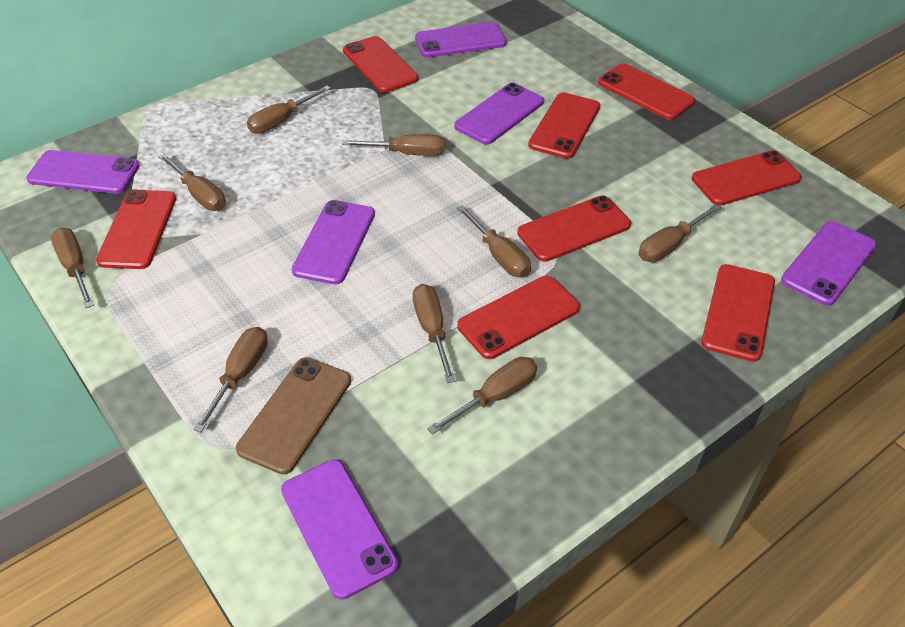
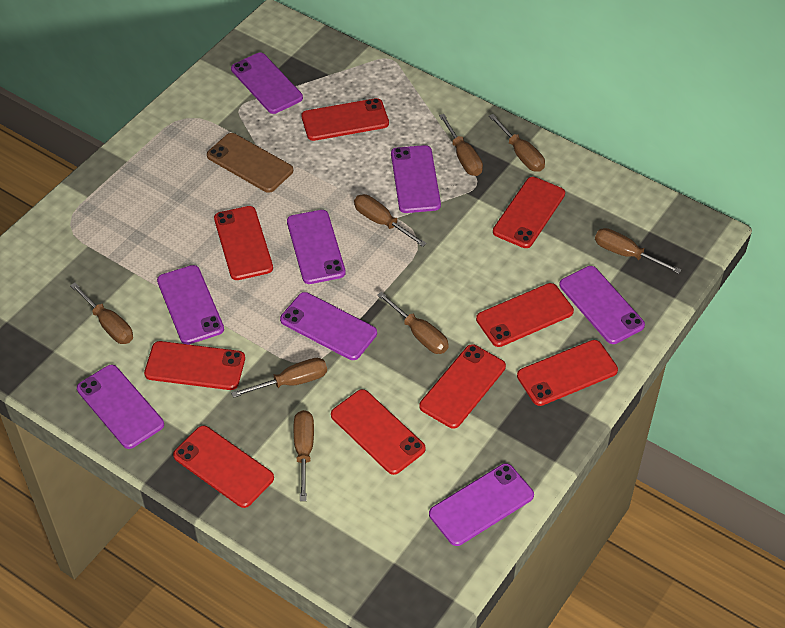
brown screwdriver: [51,228,94,308] [158,153,226,211] [193,327,268,432] [247,86,331,134] [342,134,445,156] [413,284,455,383] [427,357,537,435] [457,205,531,278] [638,204,721,262] = 9 -> [70,283,133,344] [231,358,327,398] [294,410,314,501] [354,194,427,247] [377,292,449,354] [439,114,483,176] [489,114,545,172] [595,228,681,274] = 8
purple phone: [26,150,140,194] [281,459,398,600] [292,200,375,285] [415,22,507,57] [454,83,544,144] [781,221,877,306] = 6 -> [77,365,164,449] [157,265,224,344] [231,53,303,114] [280,292,377,360] [287,210,346,284] [391,145,441,213] [429,463,534,546] [559,266,645,344] = 8
red phone: [96,190,176,269] [343,36,418,93] [457,276,580,359] [517,196,631,262] [528,93,600,159] [598,63,695,120] [692,150,802,206] [701,264,775,362] = 8 -> [144,341,245,390] [173,426,274,508] [214,206,273,280] [302,98,389,141] [331,389,426,475] [419,344,506,429] [476,283,574,347] [493,177,565,248] [517,340,618,406] = 9

